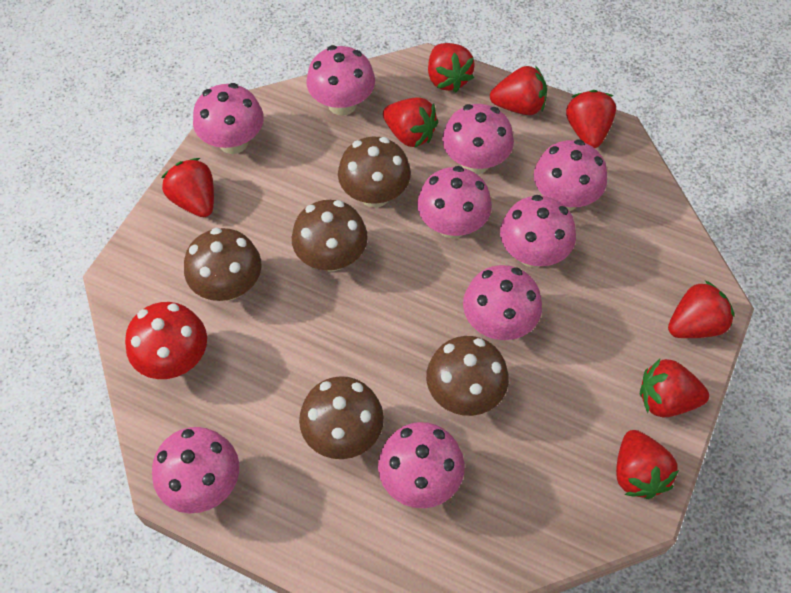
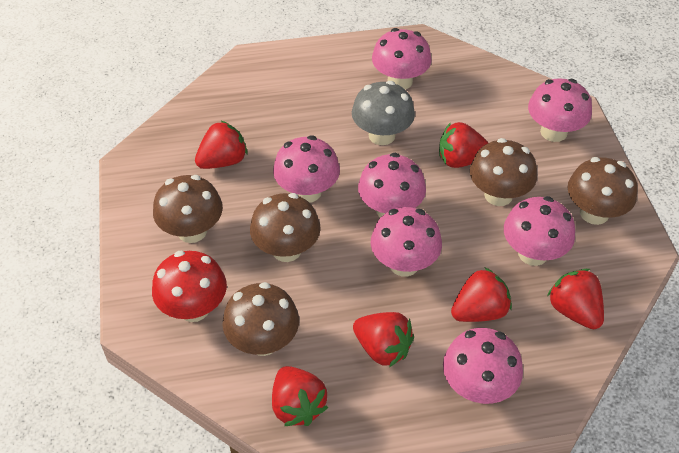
grey mushroom: none = 0 -> [352,81,415,145] = 1
pink mushroom: [152,427,239,513] [193,83,264,154] [306,45,375,116] [378,422,465,508] [417,166,492,239] [442,104,514,174] [463,265,542,340] [500,195,576,268] [534,140,607,211] = 9 -> [273,136,340,203] [358,153,426,218] [371,207,442,277] [372,28,432,89] [443,328,523,404] [504,196,575,266] [528,78,592,142] = 7
red strawberry: [161,158,214,217] [383,97,438,147] [428,43,475,92] [490,66,547,115] [566,90,616,148] [616,430,679,499] [640,359,709,418] [668,281,735,338] = 8 -> [195,120,248,169] [272,366,328,426] [353,312,414,367] [439,122,488,168] [451,268,512,322] [547,269,604,330] = 6

